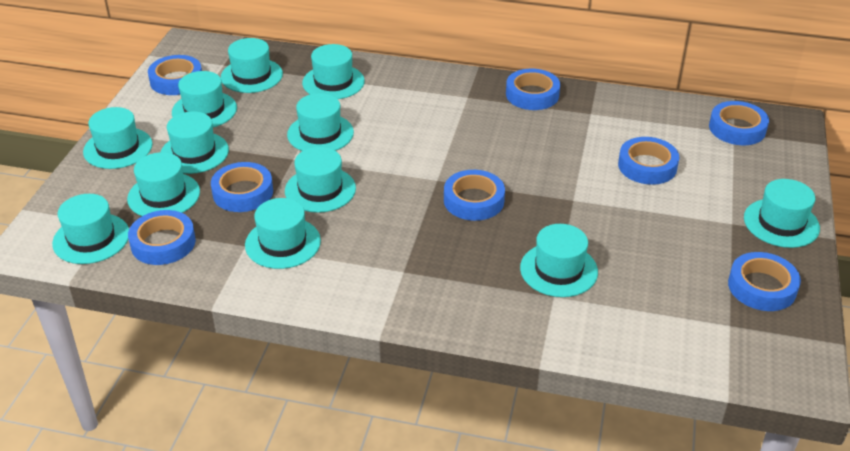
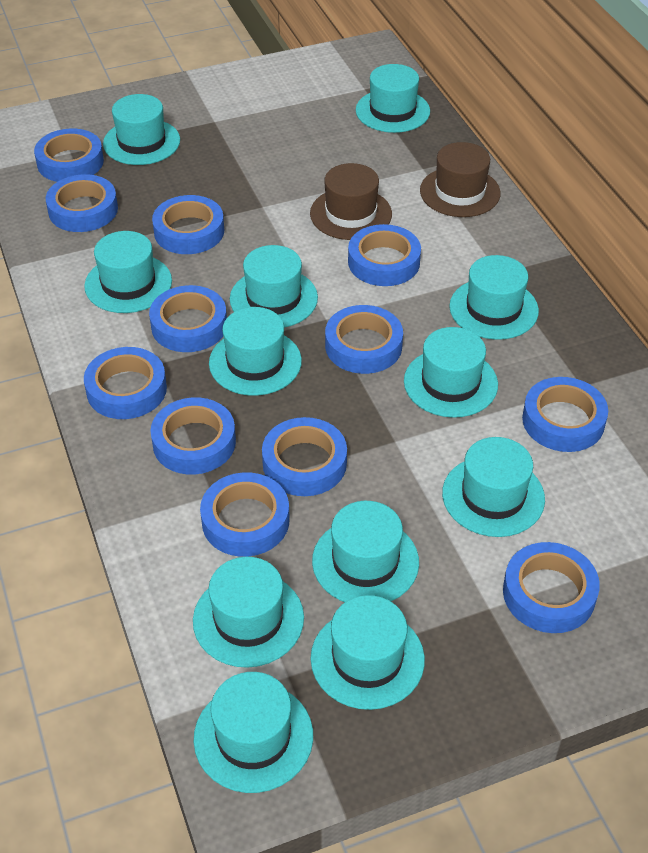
blue tape: [128,210,196,265] [148,55,202,95] [211,162,273,212] [444,170,505,221] [506,69,560,110] [618,137,679,185] [709,101,769,145] [728,252,801,311] = 8 -> [34,128,104,182] [46,174,118,232] [84,347,167,419] [149,285,227,352] [150,398,236,474] [152,195,224,254] [200,472,290,557] [262,417,347,496] [325,305,403,374] [348,224,421,286] [503,542,600,633] [522,377,608,452] = 12
brown hat: none = 0 -> [310,163,392,240] [420,142,501,217] = 2

